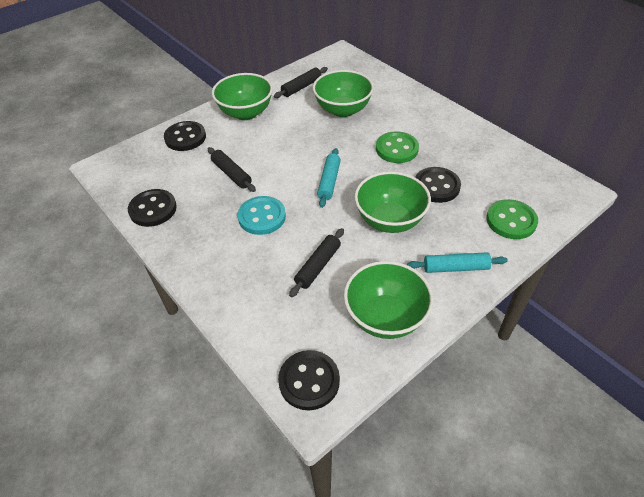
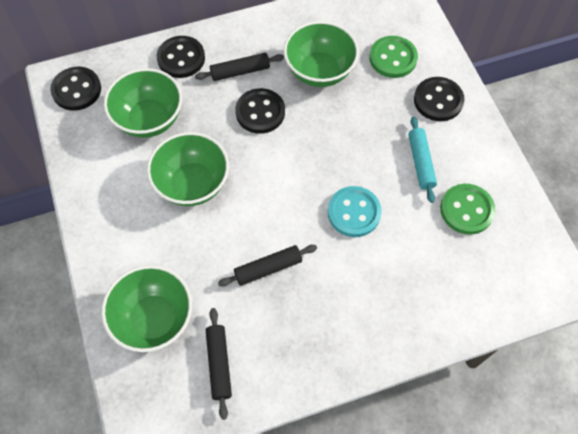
turquoise rolling pin: [317,148,341,208] [407,252,508,273] = 2 -> [408,117,437,203] = 1

